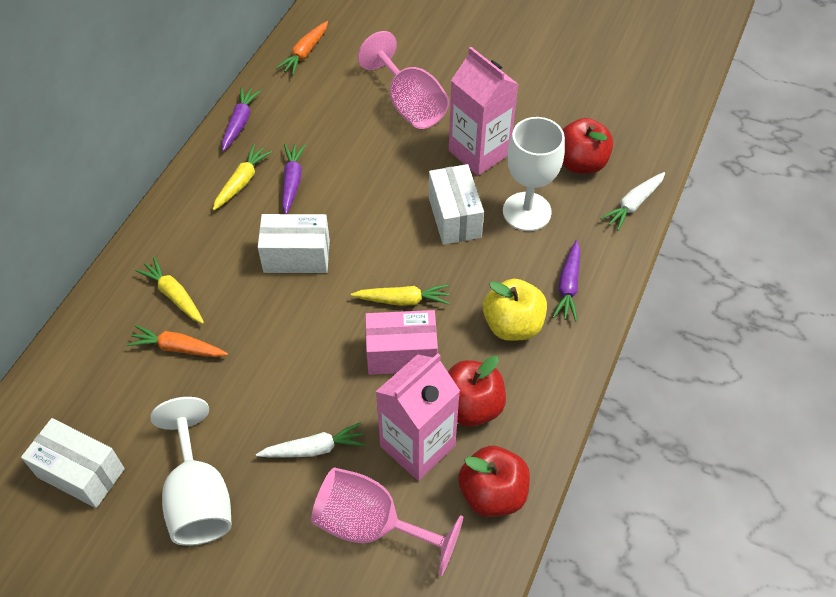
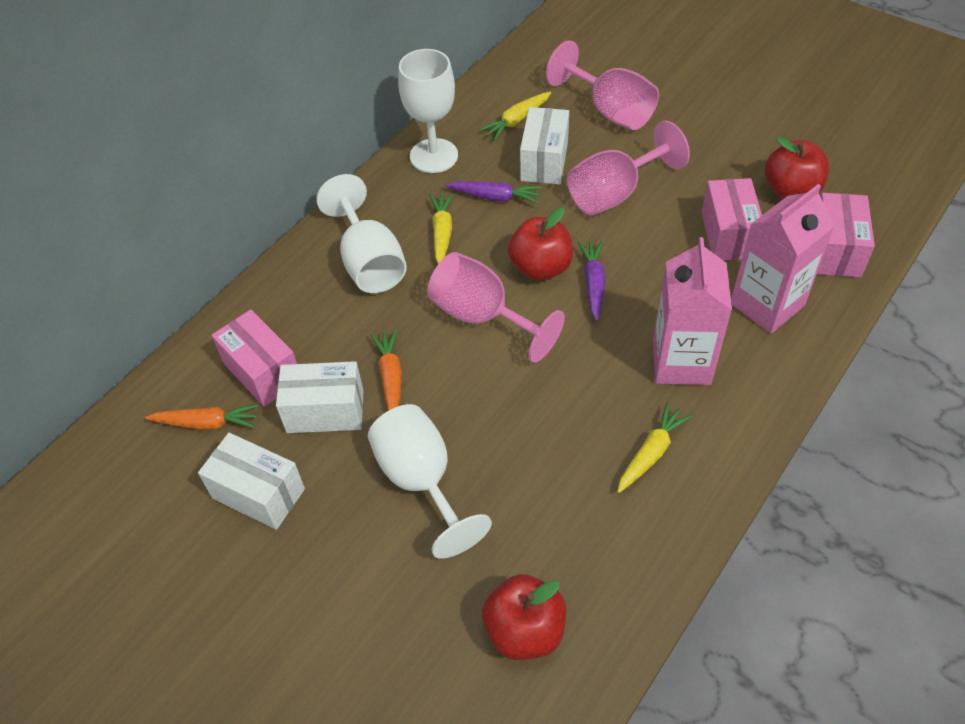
pink box: [365,310,438,375] = 1 -> [211,310,297,407] [701,178,762,260] [817,193,875,277] = 3
pink goblet: [311,468,463,576] [358,31,449,129] = 2 -> [427,252,565,363] [546,40,659,130] [567,121,690,215] = 3
purple carrot: [222,87,261,151] [282,144,306,214] [553,240,580,321] = 3 -> [446,181,542,204] [578,240,606,321] = 2
white carrot: [256,422,366,458] [600,172,665,231] = 2 -> none = 0
white goblet: [151,397,232,546] [503,117,565,231] = 2 -> [316,174,407,293] [368,404,492,559] [398,49,458,173] = 3
yellow apple: [483,279,547,341] = 1 -> none = 0

